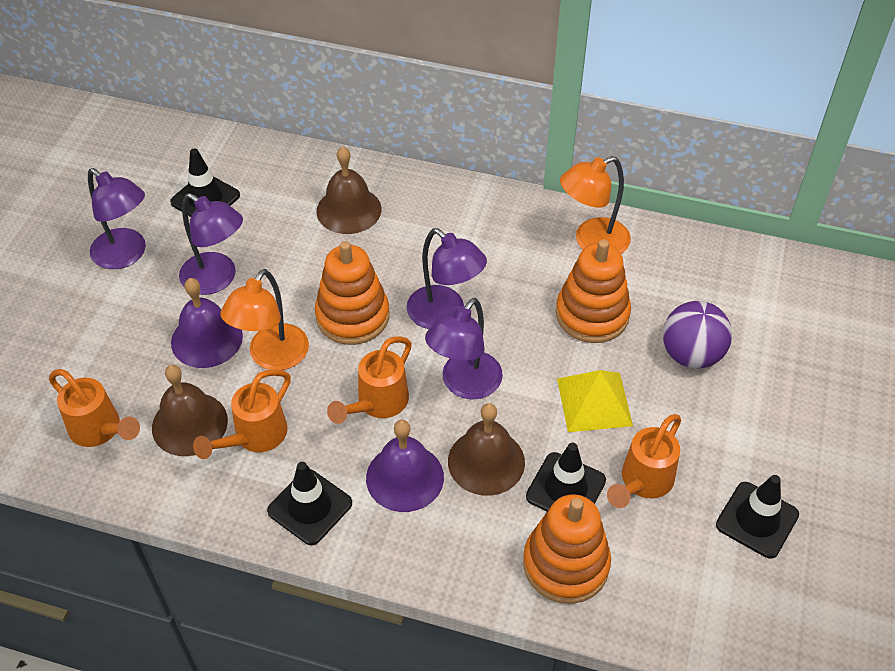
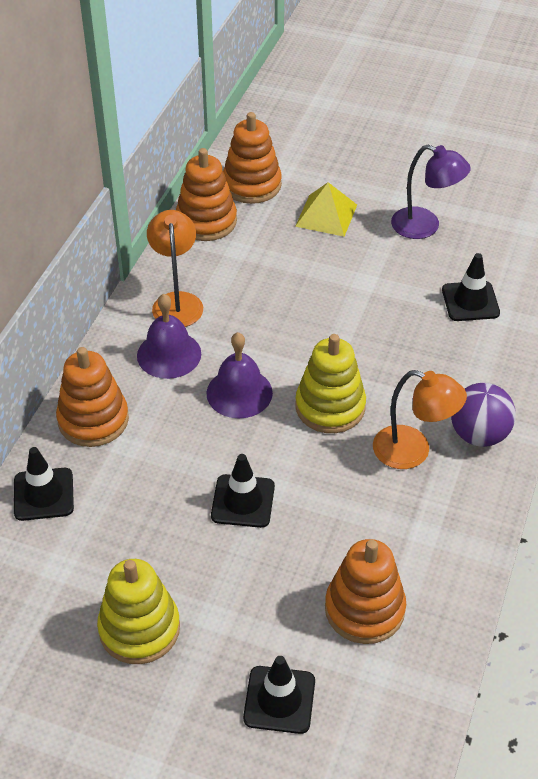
brown bell: [152,365,228,456] [316,146,382,234] [448,403,525,496] = 3 -> none = 0
orange stacking toy: [315,241,389,345] [523,494,611,604] [556,239,631,343] = 3 -> [56,347,129,447] [176,148,237,241] [223,112,282,204] [325,539,406,644] = 4
orange watering can: [49,369,140,447] [193,369,291,459] [327,336,412,424] [607,414,681,508] = 4 -> none = 0
purple lamp: [88,168,146,269] [179,193,243,295] [406,228,487,329] [425,298,503,399] = 4 -> [391,145,471,239] = 1
yellow stacking toy: none = 0 -> [97,559,180,664] [296,334,366,433] = 2

